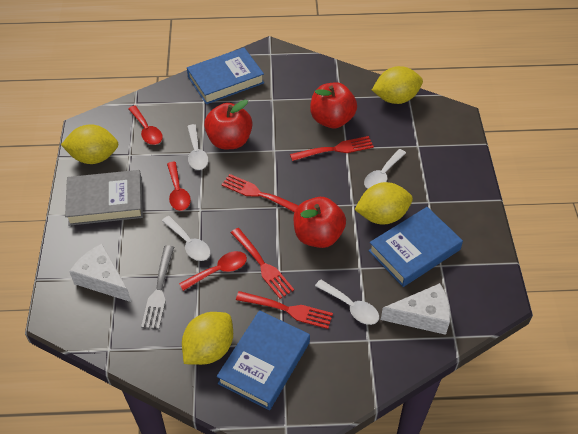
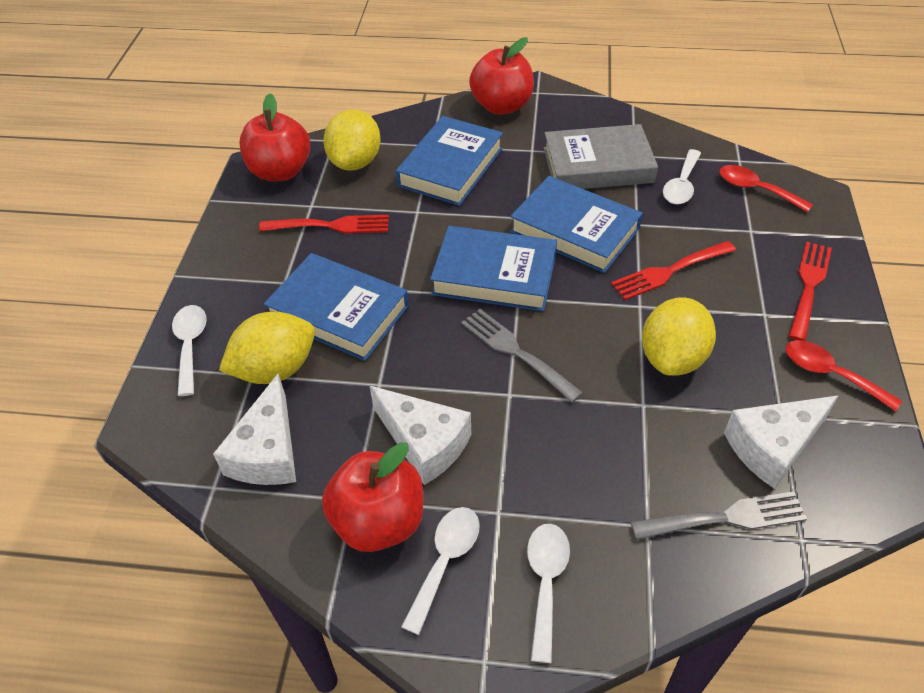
blue book: [187,48,264,104] [217,310,310,410] [368,207,463,287] = 3 -> [264,253,409,361] [396,116,503,206] [430,226,557,311] [510,176,643,273] = 4
grey fork: [141,245,174,329] = 1 -> [461,309,583,403] [631,491,807,540] = 2
red fork: [221,174,299,212] [231,228,294,299] [236,291,333,329] [290,136,374,161] = 4 -> [259,215,389,234] [611,241,736,300] [789,242,832,341] = 3
red spoon: [128,106,163,145] [167,162,191,211] [179,251,247,291] = 3 -> [719,165,813,213] [785,340,902,412] = 2
white cheese: [69,243,131,302] [381,283,450,335] = 2 -> [213,374,296,485] [370,386,471,485] [724,395,838,489] = 3
yellow lemon: [61,124,118,164] [182,312,233,365] [354,182,413,224] [372,66,423,104] = 4 -> [219,311,315,384] [323,109,381,170] [642,297,716,376] = 3

